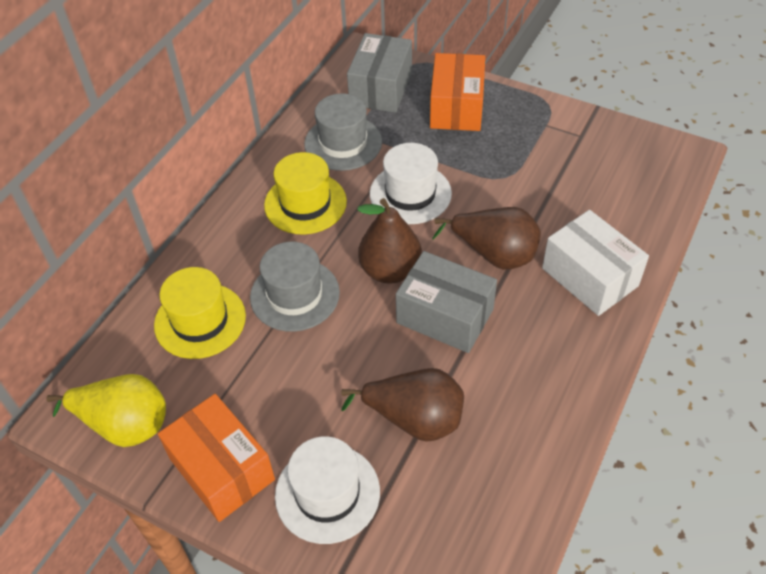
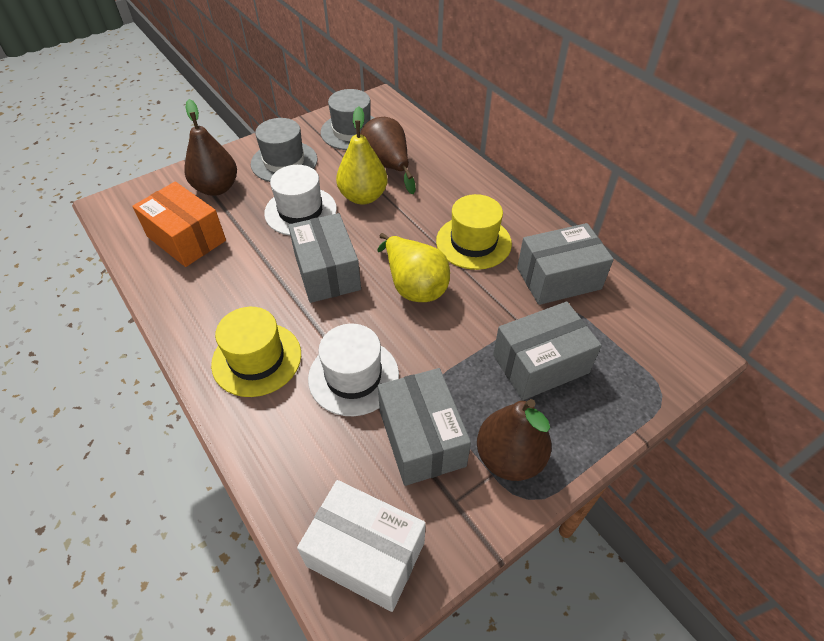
grey box: [347,33,412,113] [396,251,497,353] = 2 -> [288,213,361,303] [378,368,471,486] [493,302,602,400] [517,223,614,305] = 4
orange box: [158,394,275,522] [430,53,485,131] = 2 -> [132,182,226,267] = 1
yellow pear: [46,374,166,447] = 1 -> [336,106,388,205] [377,233,450,302] = 2

